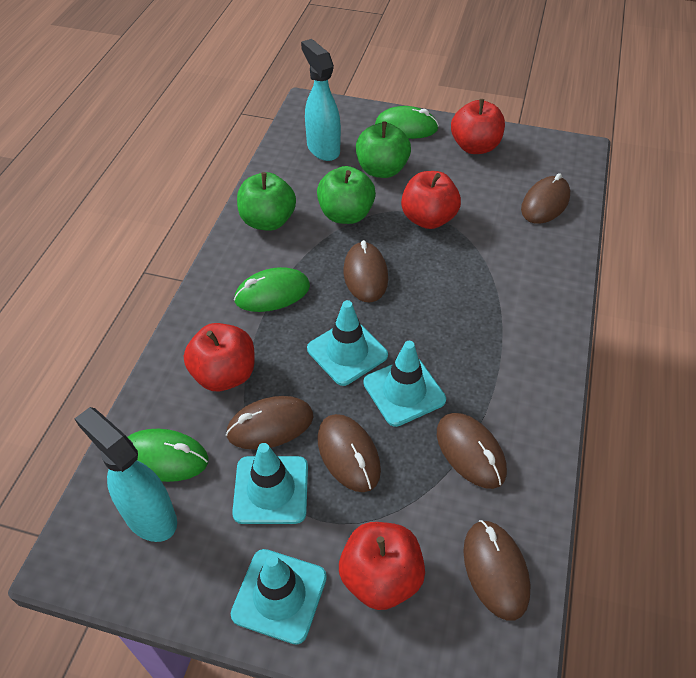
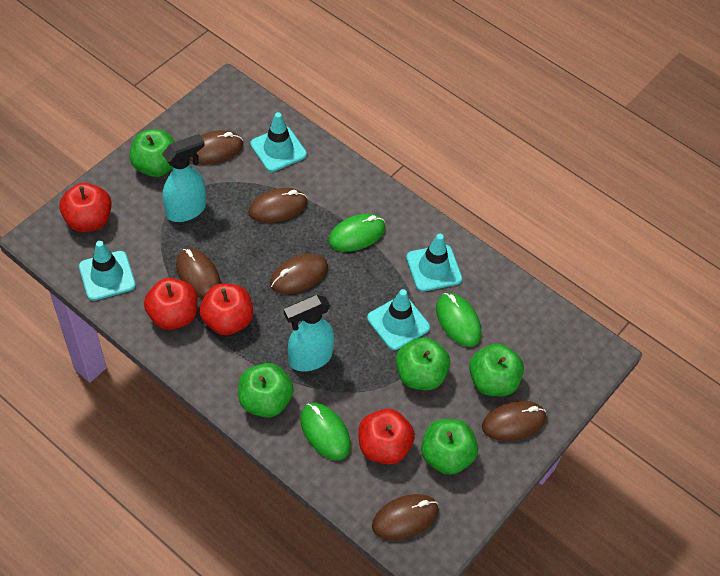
green apple: [237,172,296,231] [317,166,376,224] [356,122,411,178] = 3 -> [129,129,175,177] [238,363,294,418] [396,337,450,390] [421,419,478,475] [469,343,524,396] = 5

